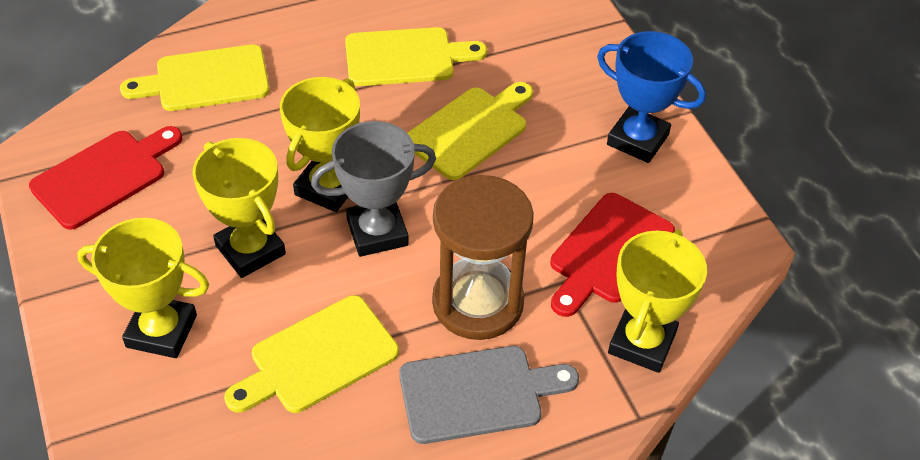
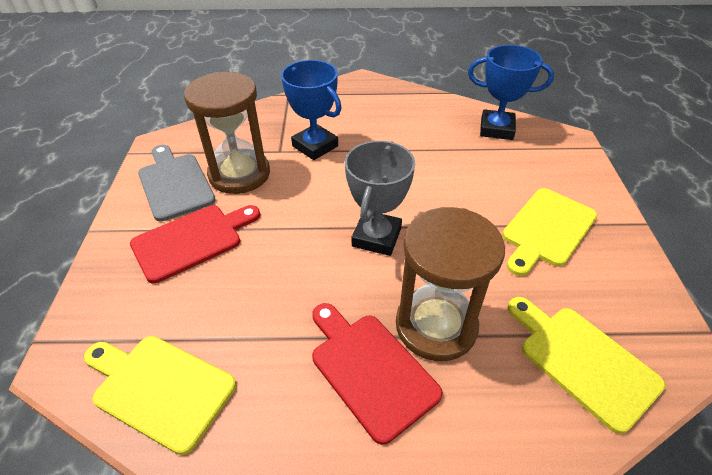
blue trophy: [597,31,706,163] = 1 -> [281,60,342,160] [468,45,554,140] = 2
brown hourglass: [432,175,534,340] = 1 -> [184,72,270,194] [396,207,505,361] = 2
yellow cutting board: [120,44,270,111] [224,295,399,413] [345,27,487,86] [407,82,533,180] = 4 -> [84,336,236,455] [502,188,597,276] [508,297,666,434] = 3
yellow trophy: [77,218,209,358] [192,138,286,278] [280,77,360,212] [608,229,707,373] = 4 -> none = 0

